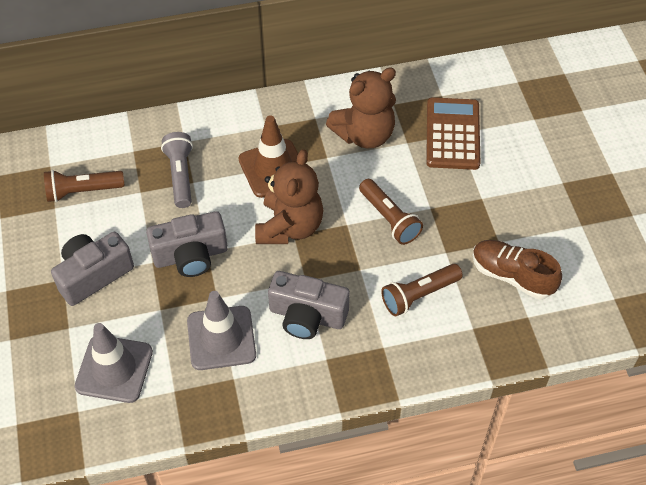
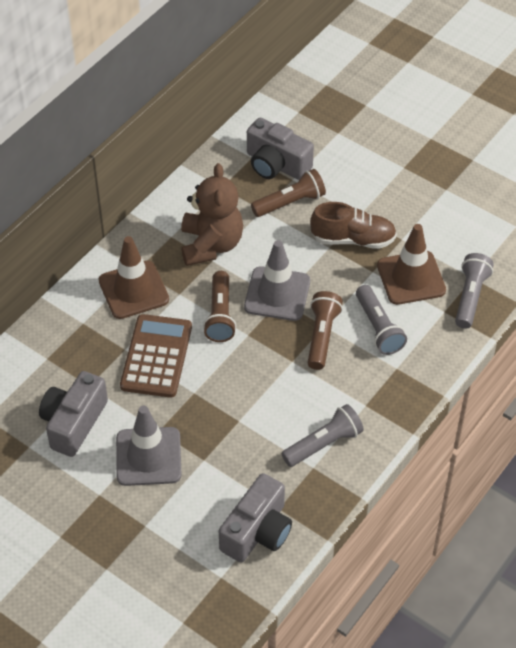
brown teddy bear: [255,149,323,244] [326,67,396,149] = 2 -> [181,163,243,266] = 1
brown traffic cone: [238,115,298,198] = 1 -> [99,236,169,319] [377,224,446,305] = 2
grey flashlight: [161,132,193,208] = 1 -> [282,404,364,467] [356,285,407,355] [455,253,494,329] = 3

